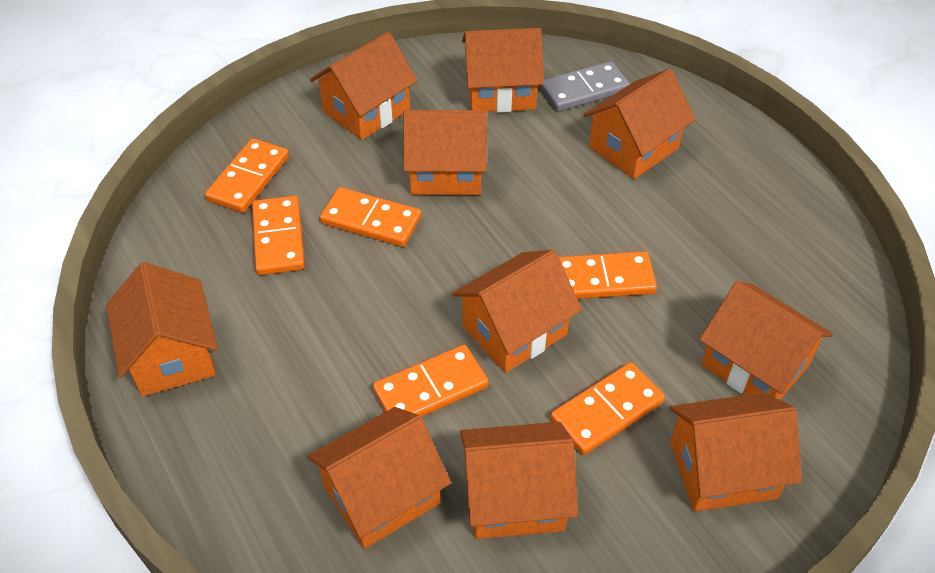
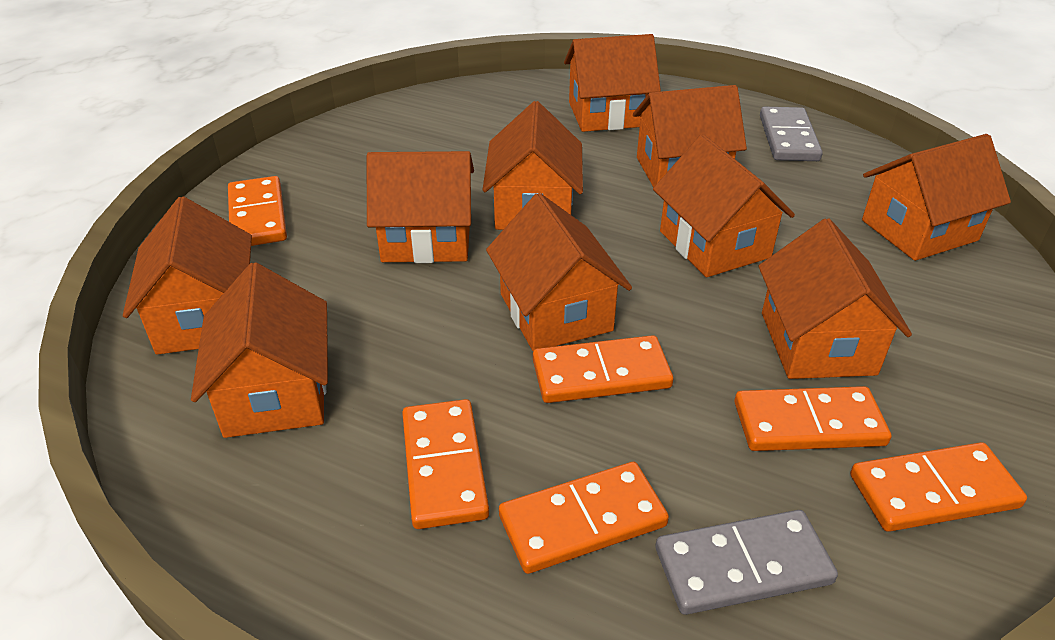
grey domino: [540,61,630,111] = 1 -> [655,510,838,615] [760,107,823,161] = 2

